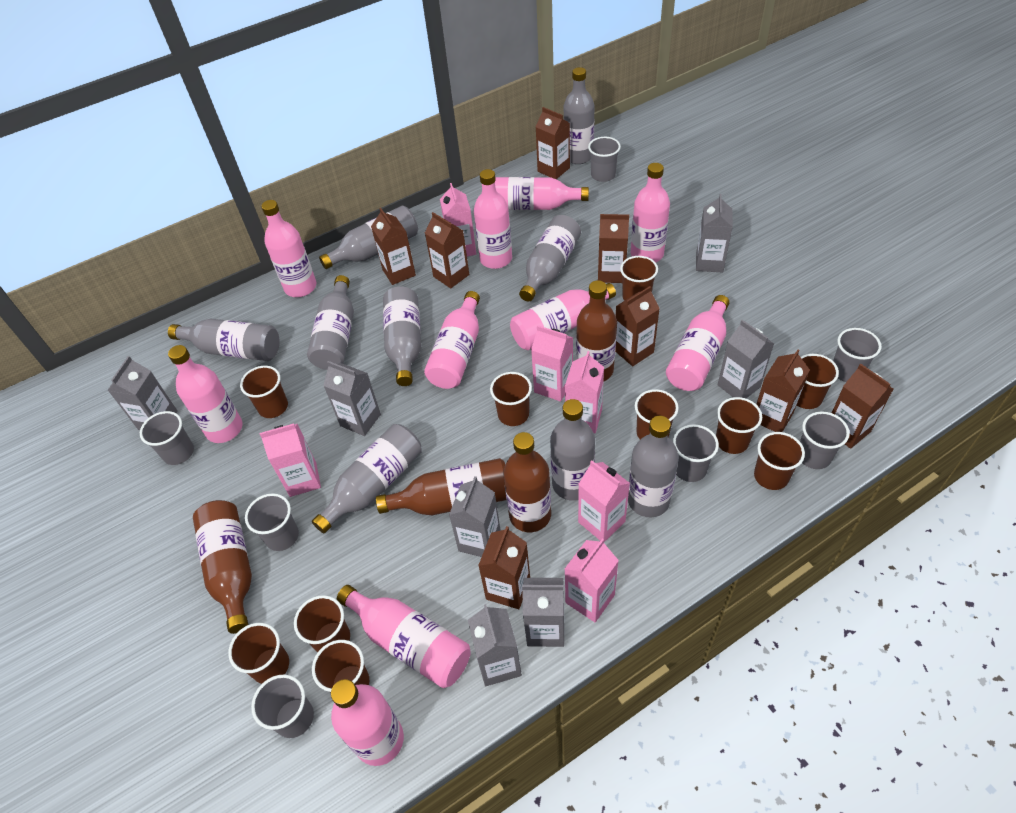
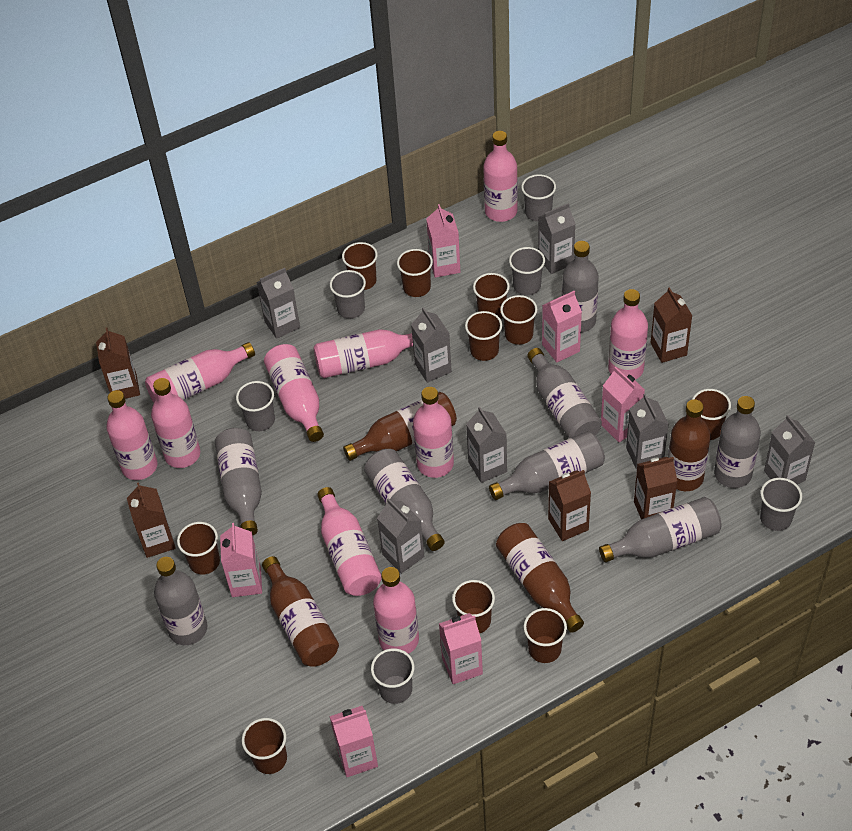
brown carton: [371,208,416,285] [425,212,469,288] [478,526,530,609] [536,107,570,179] [598,214,629,283] [615,286,660,366] [756,350,810,432] [832,364,893,449] = 8 -> [96,328,140,399] [127,482,176,558] [548,470,591,541] [634,457,677,519] [651,287,692,363] = 5
grey bottle: [168,319,280,361] [307,275,354,370] [312,424,422,534] [319,205,418,269] [383,287,421,386] [519,215,581,301] [550,399,595,501] [564,67,595,164] [628,416,679,517] = 9 -> [154,557,208,645] [215,428,262,535] [364,449,445,551] [489,431,605,500] [527,348,602,438] [562,241,599,332] [599,497,722,562] [714,396,761,488] = 8
grey cup: [140,411,194,465] [245,493,299,551] [251,675,314,738] [588,137,621,182] [673,424,719,482] [800,411,850,469] [833,328,882,382] = 7 -> [236,381,275,431] [330,270,366,319] [371,648,415,704] [509,247,545,295] [521,174,556,221] [760,478,802,531] = 6

